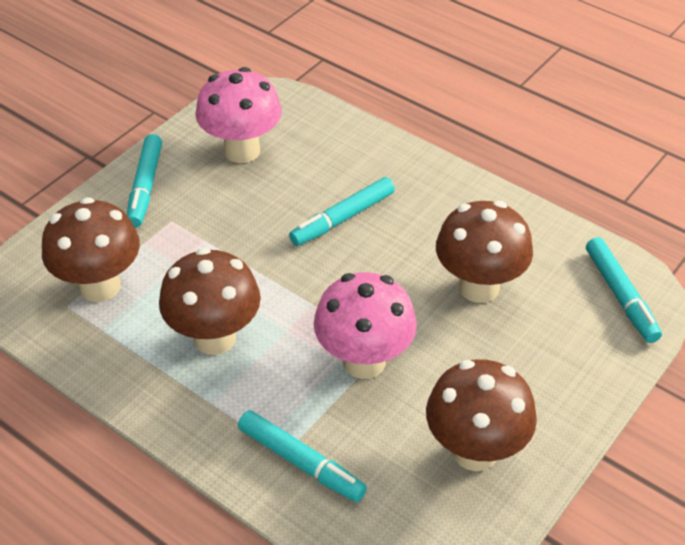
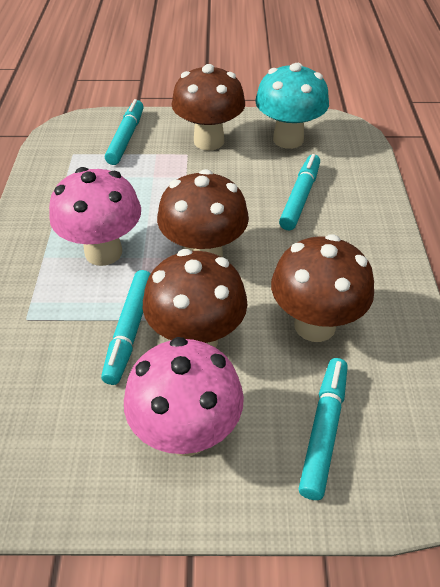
turquoise mushroom: none = 0 -> [255,63,329,149] = 1

